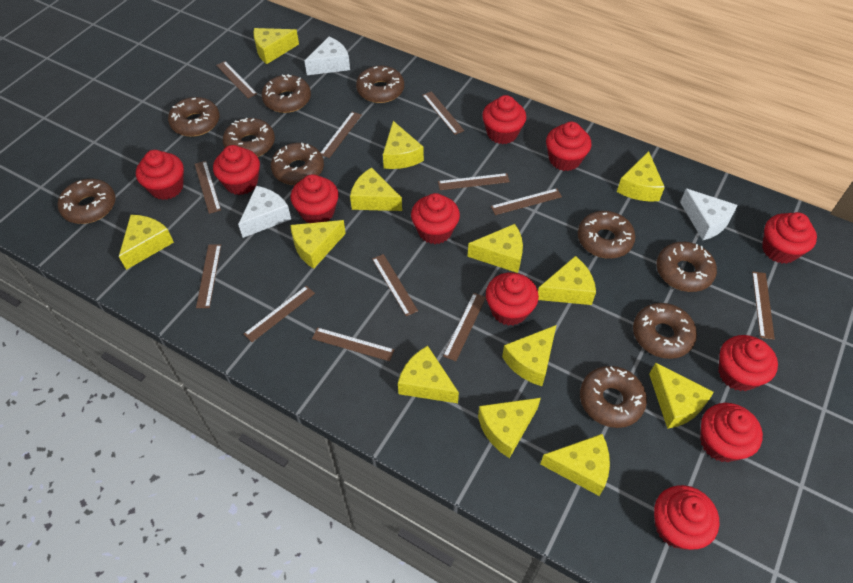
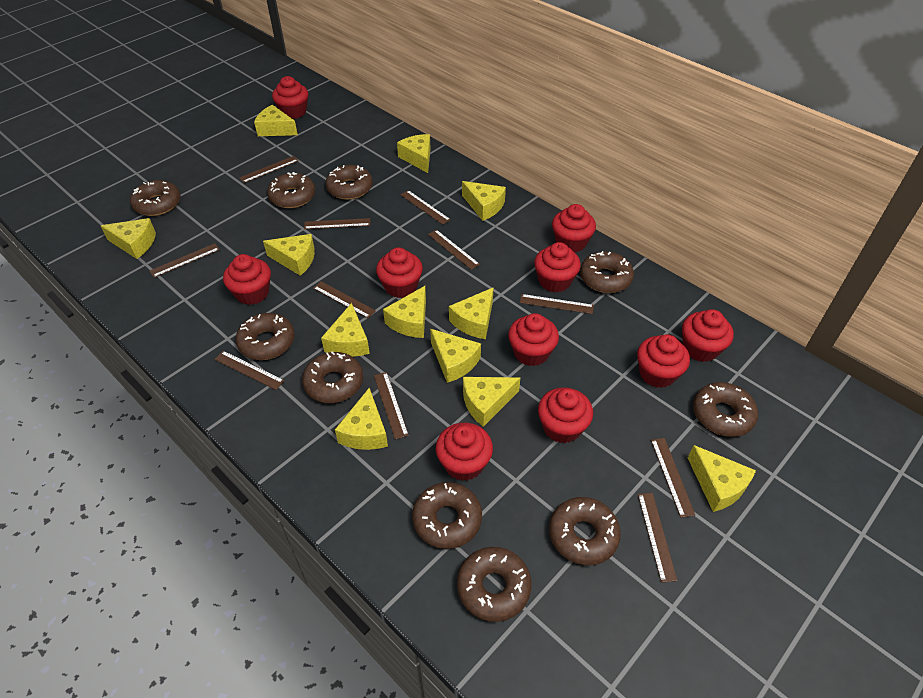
brown ruler: [195,161,221,214] [196,244,221,308] [216,61,257,98] [244,286,315,342] [312,327,394,361] [321,112,362,158] [372,254,418,316] [422,91,464,135] [438,173,510,190] [443,293,486,361] [491,188,562,215] [752,272,775,340] = 12 -> [150,243,220,278] [214,351,285,390] [239,156,299,183] [304,218,370,229] [313,281,376,318] [374,372,409,439] [400,190,451,225] [428,230,480,270] [520,294,594,314] [638,493,677,582] [651,438,695,518] = 11
red cupcake: [136,150,184,200] [213,145,260,195] [291,174,339,223] [411,193,460,244] [482,95,526,144] [486,272,539,326] [546,121,591,171] [654,485,719,550] [700,403,763,462] [718,335,778,391] [762,212,817,264] = 11 -> [223,254,271,305] [272,76,308,119] [376,247,423,298] [436,423,493,481] [508,313,559,366] [534,242,581,292] [538,387,593,443] [552,204,596,252] [637,334,690,388] [682,309,734,362] = 10
white cheese: [238,186,291,238] [305,37,350,75] [680,188,738,240] = 3 -> none = 0
yellow cheese: [119,215,174,270] [253,28,299,64] [290,220,346,269] [350,167,402,211] [383,121,424,169] [398,346,459,403] [467,224,523,273] [478,398,541,458] [502,325,556,386] [538,256,596,305] [540,434,610,496] [617,151,665,202] [649,362,714,429] = 13 -> [101,218,156,259] [254,105,298,136] [263,234,315,276] [321,303,370,357] [335,388,388,450] [383,286,426,338] [397,134,431,173] [430,329,481,383] [449,287,494,339] [462,181,506,221] [463,377,520,427] [688,445,756,512] = 12

